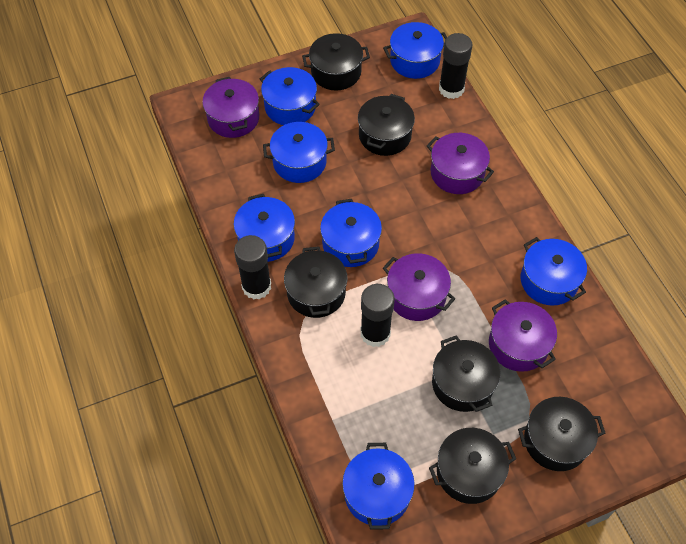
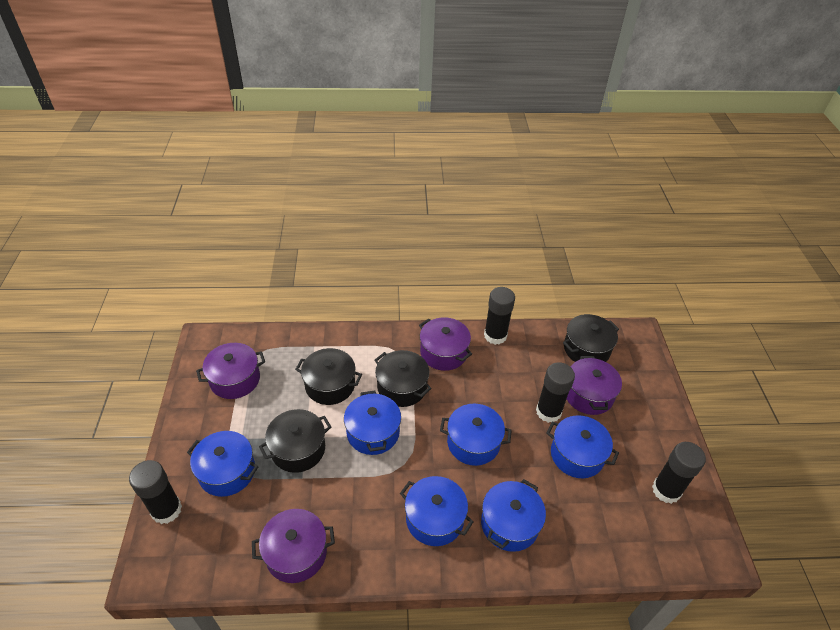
black glue stick: [234,235,271,300] [361,284,395,347] [439,33,473,99] = 3 -> [129,460,182,524] [484,287,515,345] [536,362,575,423] [652,442,706,504] = 4
black pot: [284,246,348,318] [302,33,370,90] [358,94,415,156] [429,428,516,504] [432,335,500,412] [518,397,605,471] = 6 -> [259,409,331,473] [295,348,362,405] [375,350,432,407] [563,314,619,362] = 4
blue pot: [234,194,295,262] [260,67,320,125] [263,122,335,183] [320,199,382,267] [342,443,415,530] [383,22,447,79] [521,237,587,306] = 7 -> [187,431,259,497] [344,391,401,455] [400,476,474,546] [440,404,512,466] [481,479,546,552] [546,415,619,478] = 6

